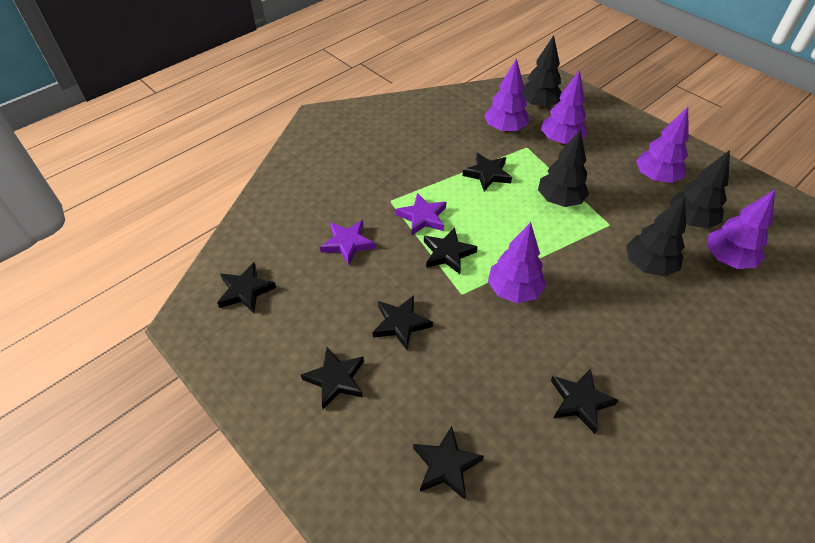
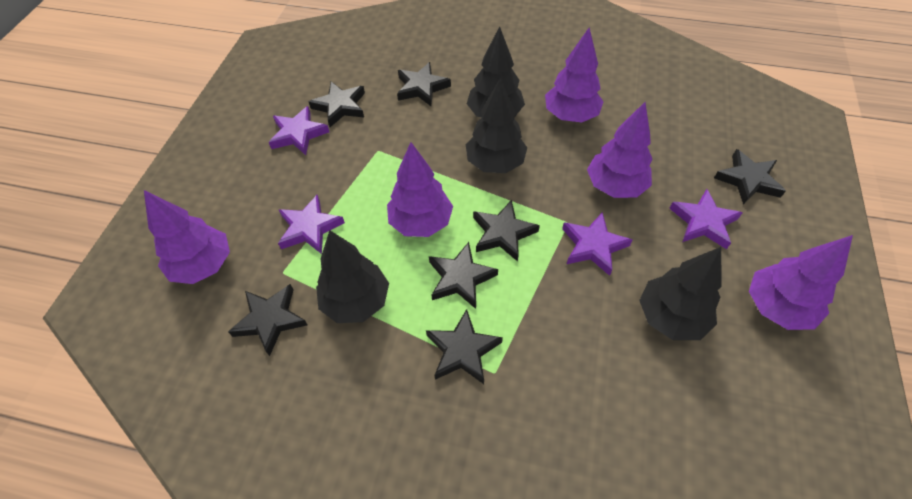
purple star: [320,220,375,265] [396,193,446,235] = 2 -> [269,106,329,155] [278,195,345,254] [562,212,632,276] [669,189,742,249] = 4

